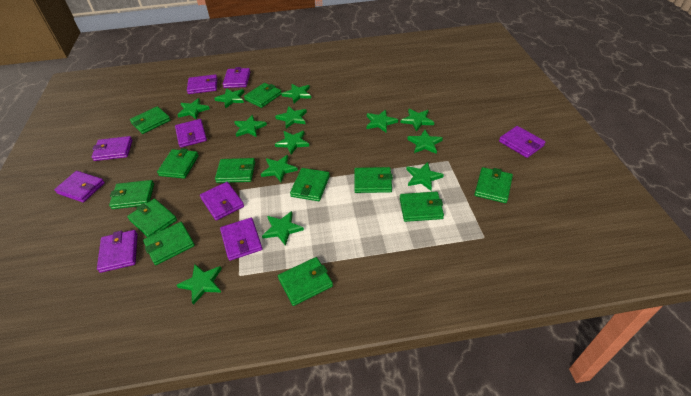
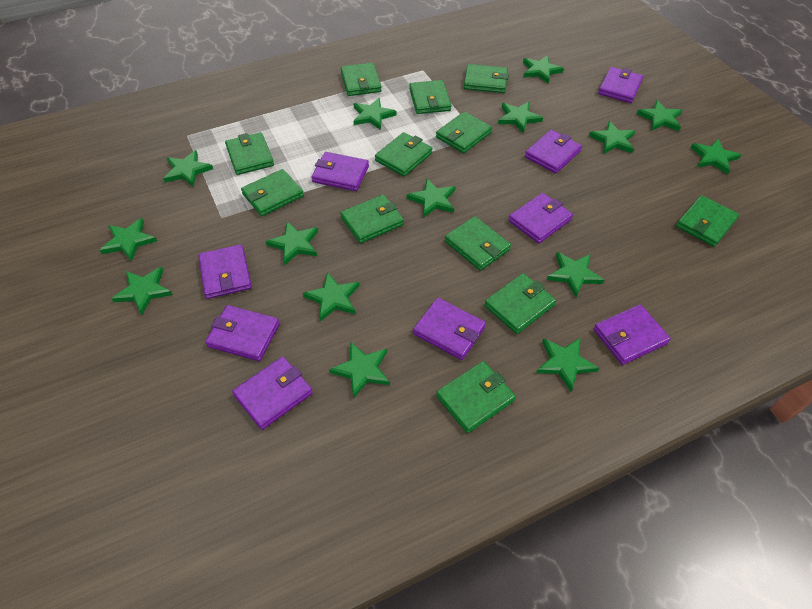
green star: [177,98,210,119] [177,264,222,305] [214,88,244,108] [234,115,267,137] [261,155,298,182] [262,211,304,246] [275,106,307,128] [275,131,309,155] [281,84,311,103] [367,110,398,132] [401,109,434,132] [406,162,444,191] [407,130,443,154] = 13 -> [100,218,157,262] [111,267,173,315] [163,150,213,187] [266,221,318,265] [303,272,359,321] [329,341,390,399] [353,98,396,130] [407,179,455,218] [498,102,543,133] [523,55,564,84] [536,338,599,392] [547,252,604,297] [589,121,635,154] [637,100,682,131] [690,139,741,174] = 15

